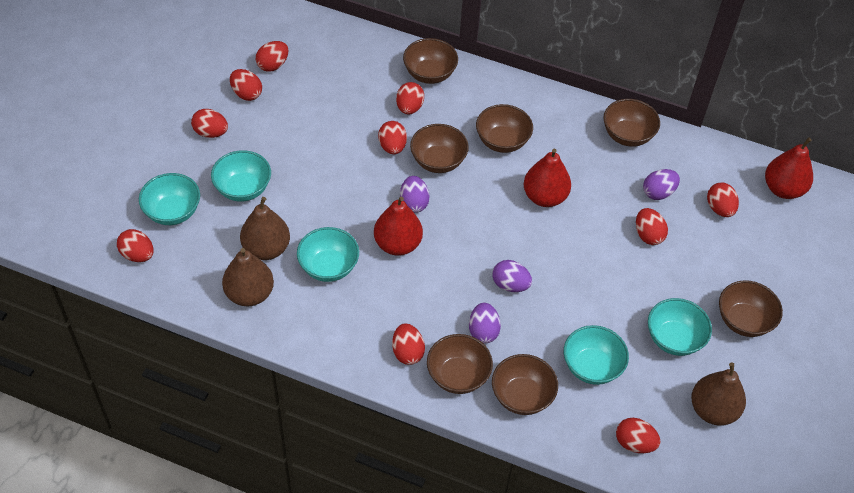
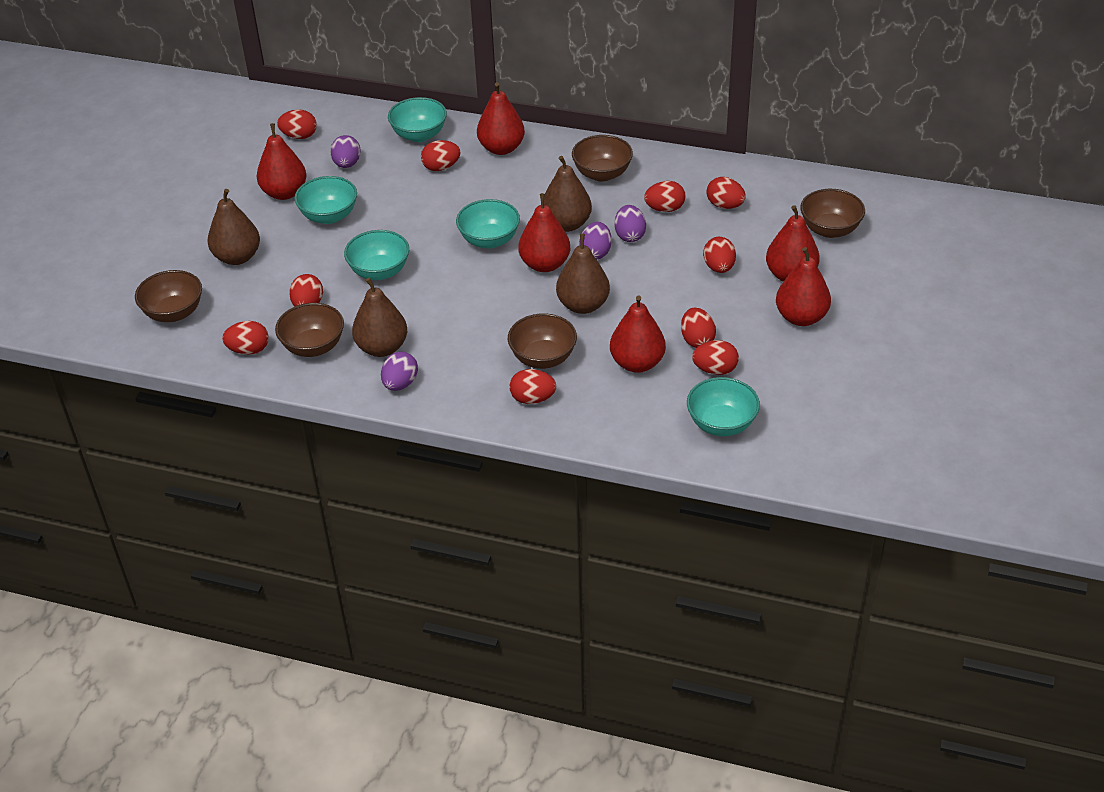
brown bowl: [403,38,458,84] [410,124,469,173] [427,334,493,394] [476,104,533,153] [492,354,558,415] [604,99,660,147] [719,280,783,337] = 7 -> [135,270,202,322] [275,303,344,357] [508,313,577,369] [572,135,633,182] [800,189,865,238] = 5
brown pear: [222,248,274,306] [240,197,290,260] [691,363,746,426] = 3 -> [208,189,260,265] [352,278,407,357] [544,156,592,232] [556,234,610,314] = 4
red pear: [374,197,423,256] [524,148,571,207] [765,137,813,199] = 3 -> [257,123,306,200] [477,82,525,155] [518,193,570,272] [610,295,666,373] [766,205,820,282] [776,247,831,326] = 6

